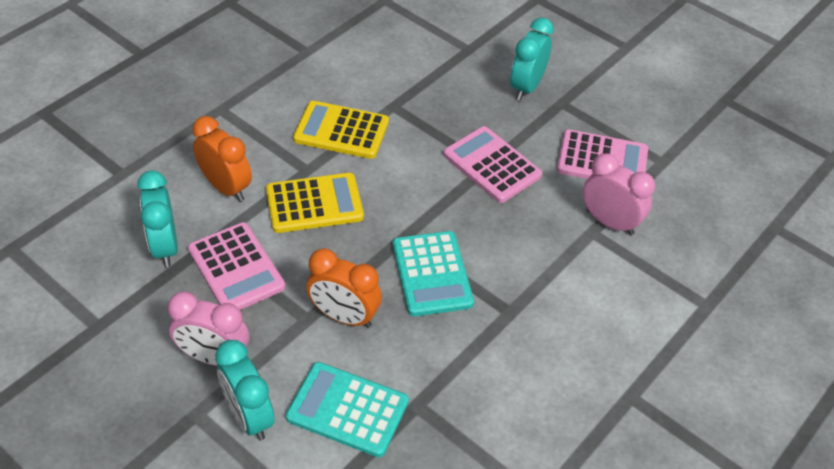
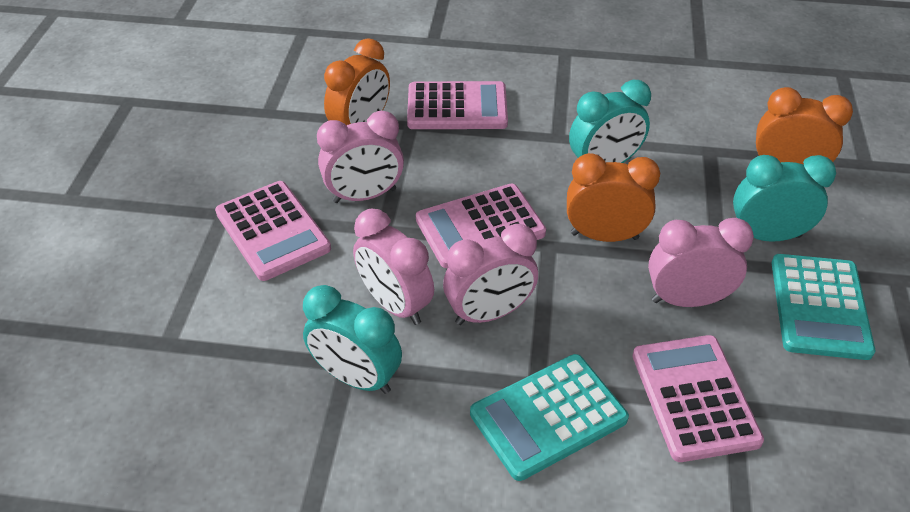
orange clock: [192,116,252,201] [306,248,382,328] = 2 -> [324,38,390,125] [567,153,660,242] [756,87,853,165] = 3
pink calculator: [188,222,285,310] [443,126,542,203] [557,129,648,179] = 3 -> [215,181,331,281] [407,81,508,129] [416,183,546,268] [632,335,764,462] = 4
pink clock: [168,292,249,366] [582,153,655,235] = 2 -> [317,111,404,203] [353,209,434,325] [443,224,538,325] [648,218,754,307] = 4
yellow calculator: [266,173,364,233] [293,101,389,159] = 2 -> none = 0

